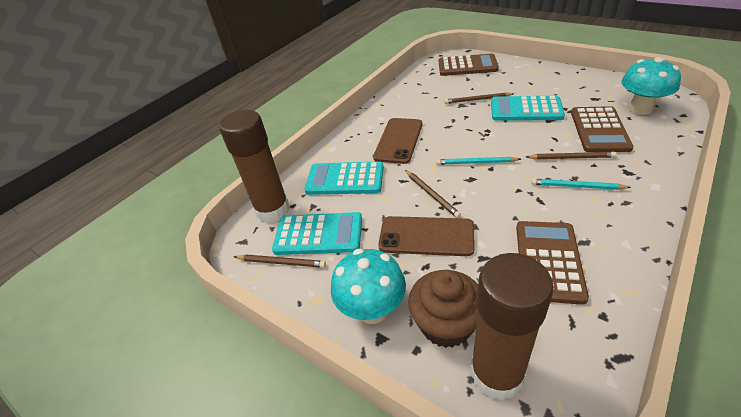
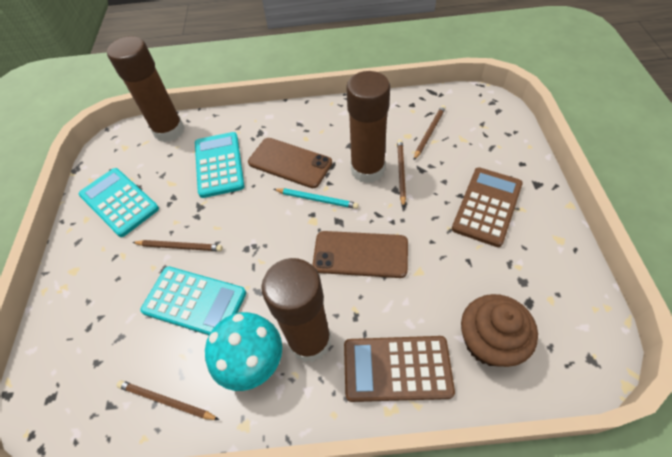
brown calculator: [439,54,499,76] [516,221,589,305] [571,106,633,152] = 3 -> [344,336,455,402] [452,167,523,247] = 2
brown glue stick: [219,110,290,222] [471,253,554,401] = 2 -> [107,36,185,142] [261,258,331,362] [346,71,390,183] = 3
turquoise mushroom: [331,249,406,324] [621,57,681,115] = 2 -> [205,312,282,391] = 1
turquoise pencil: [436,157,521,165] [531,179,631,190] = 2 -> [274,188,359,209] = 1

